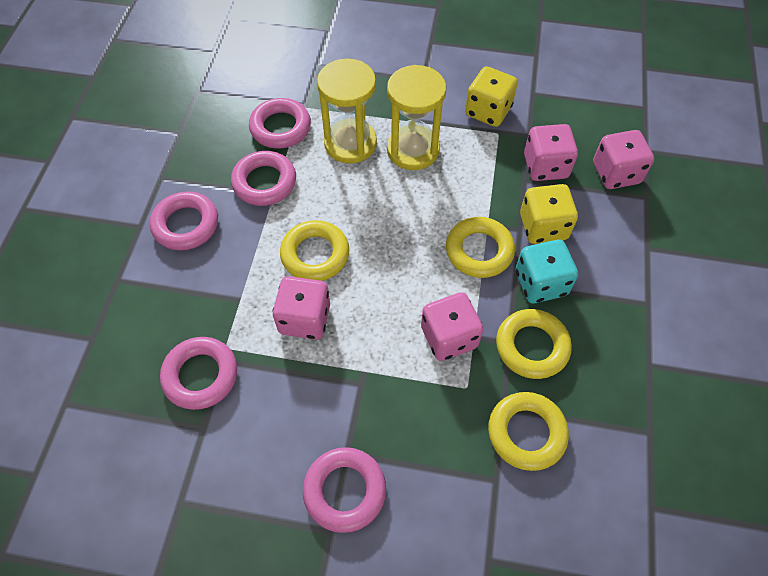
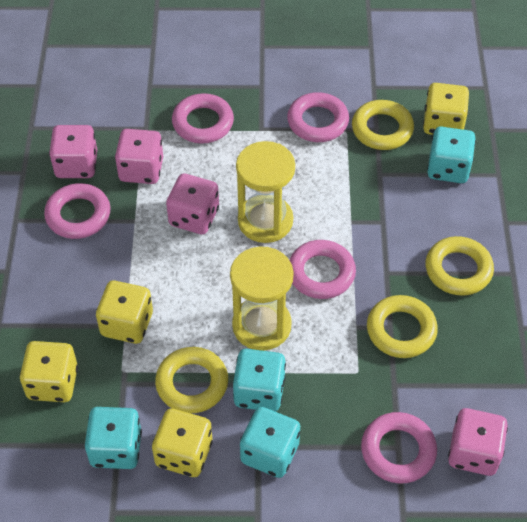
turquoise dice: [515,240,578,304] = 1 -> [85,407,142,469] [233,349,286,412] [240,407,300,478] [427,126,476,183] = 4
yellow dice: [465,66,518,127] [520,184,578,244] = 2 -> [20,341,78,402] [96,281,153,344] [152,409,213,477] [423,83,469,135] = 4

